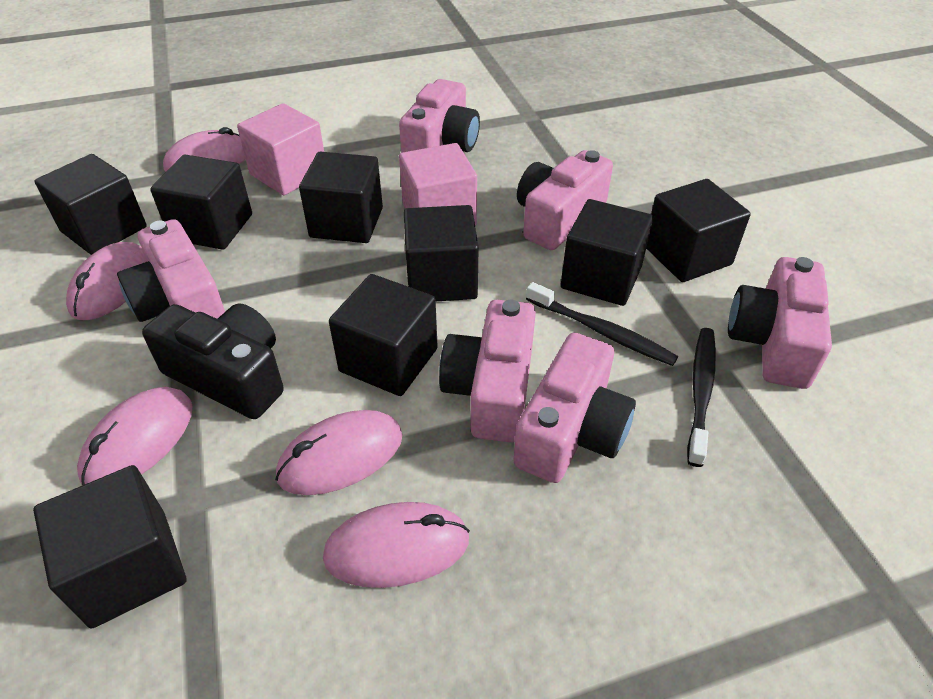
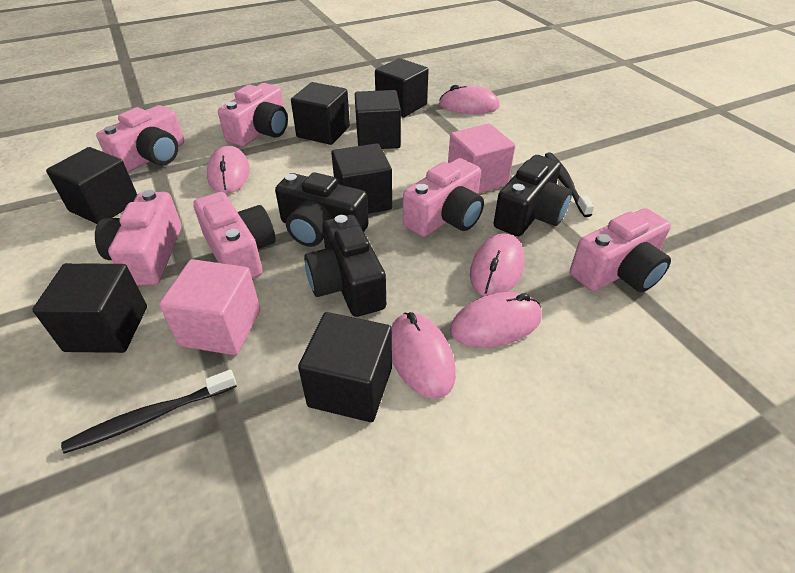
black camera: [142,303,284,419] = 1 -> [275,173,369,247] [304,215,386,317] [494,155,572,236] = 3
black cube: [33,465,186,629] [34,154,147,255] [150,155,252,250] [299,152,383,243] [329,274,438,396] [404,205,479,301] [561,199,653,306] [646,179,751,282] = 8 -> [32,263,147,353] [46,147,137,224] [291,82,350,145] [298,312,392,422] [331,143,392,214] [355,90,401,149] [375,58,429,117] = 7

